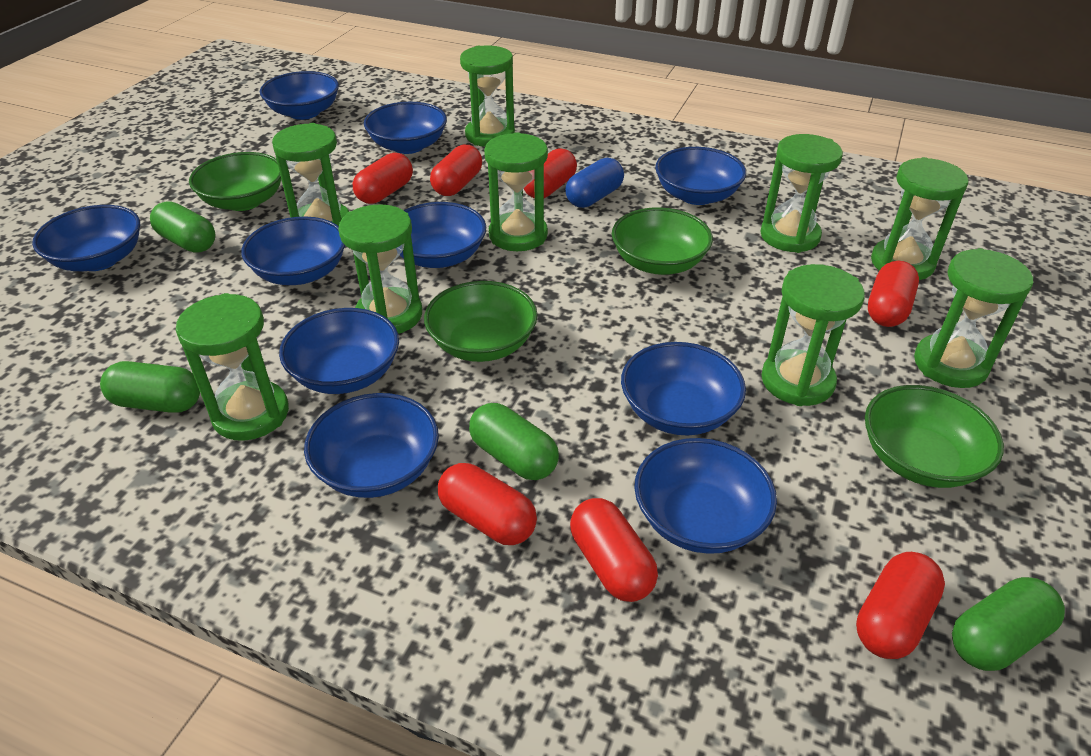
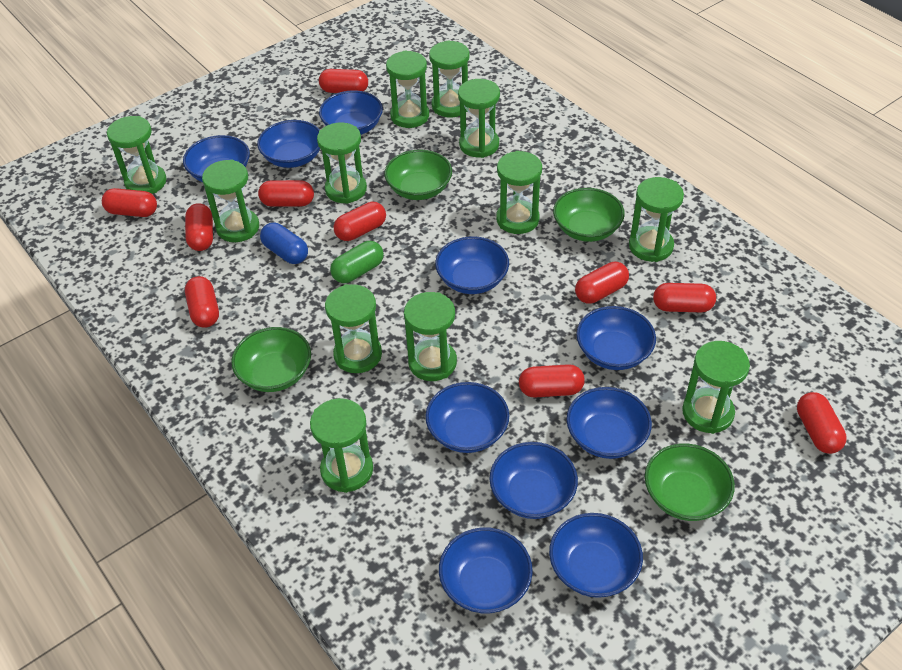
green capsule: [100,361,200,413] [150,201,216,253] [469,403,559,480] [952,577,1065,671] = 4 -> [330,241,384,283] = 1
green hourglass: [176,293,289,441] [272,123,349,226] [338,204,422,334] [460,46,515,147] [484,132,548,251] [760,134,843,253] [761,264,865,406] [871,157,968,280] [914,248,1033,388] = 9 -> [107,116,167,194] [202,160,259,242] [310,398,373,493] [317,122,367,204] [325,284,382,373] [386,51,429,128] [404,292,457,381] [429,40,470,118] [458,79,500,158] [496,151,542,234] [629,177,684,262] [682,341,750,434] = 12
red capsule: [353,153,413,204] [430,144,482,196] [438,463,537,545] [524,148,577,198] [570,498,658,602] [856,552,945,659] [868,261,919,327] = 7 -> [102,188,157,217] [185,203,213,251] [185,276,219,328] [258,180,314,207] [319,69,368,93] [333,202,386,241] [519,364,585,398] [575,262,629,304] [653,283,716,312] [797,392,847,454] = 10

